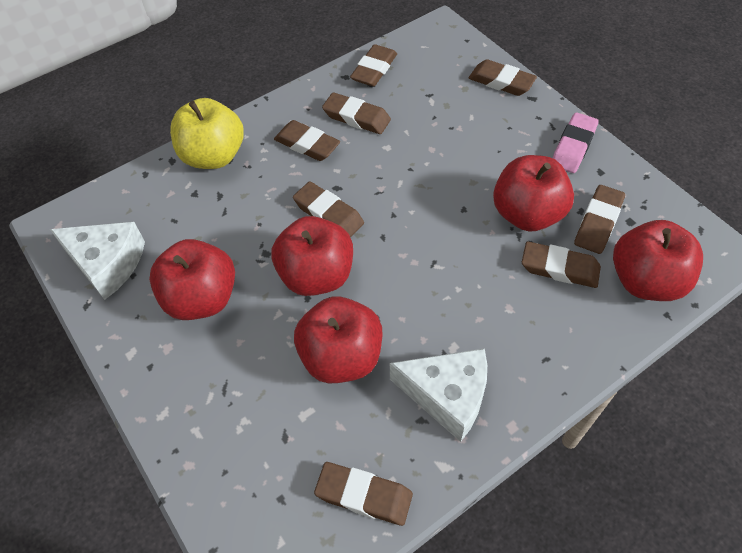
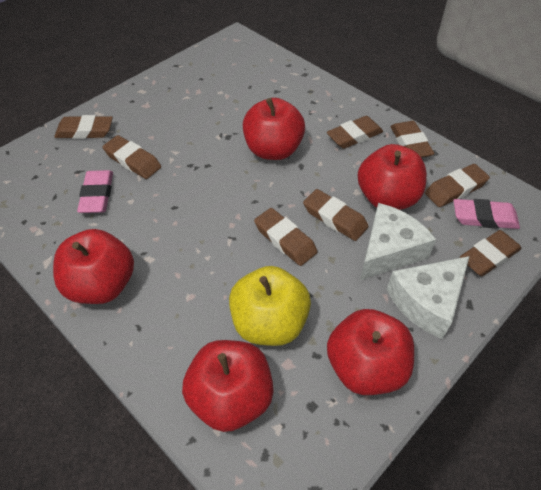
pink eraser: [553,112,599,173] = 1 -> [77,170,113,213] [453,199,520,229] = 2

